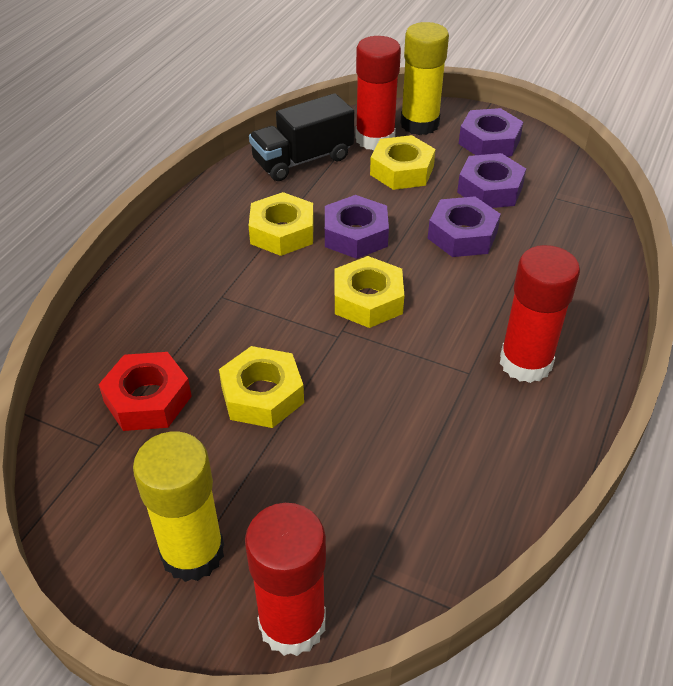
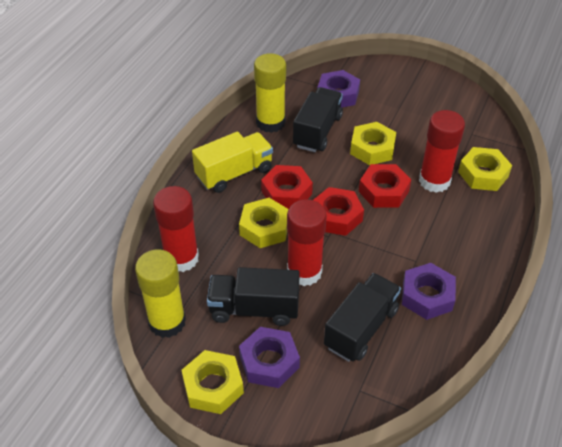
black truck: [249,93,354,181] = 1 -> [207,267,300,326] [293,87,343,152] [324,273,401,362] = 3
purple nut: [325,195,389,259] [428,196,501,257] [457,153,526,208] [459,108,523,157] = 4 -> [239,327,300,388] [317,70,360,107] [402,263,456,320] = 3
red nut: [98,352,192,431] = 1 -> [261,165,313,209] [313,187,364,236] [359,164,411,208] = 3
yellow truck: none = 0 -> [192,131,273,193] = 1

